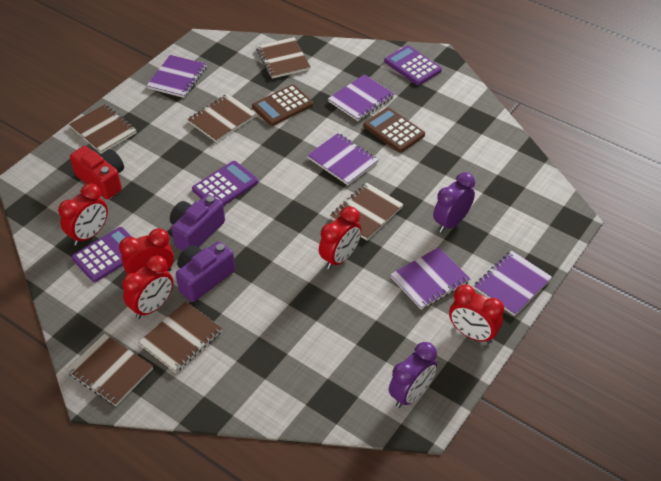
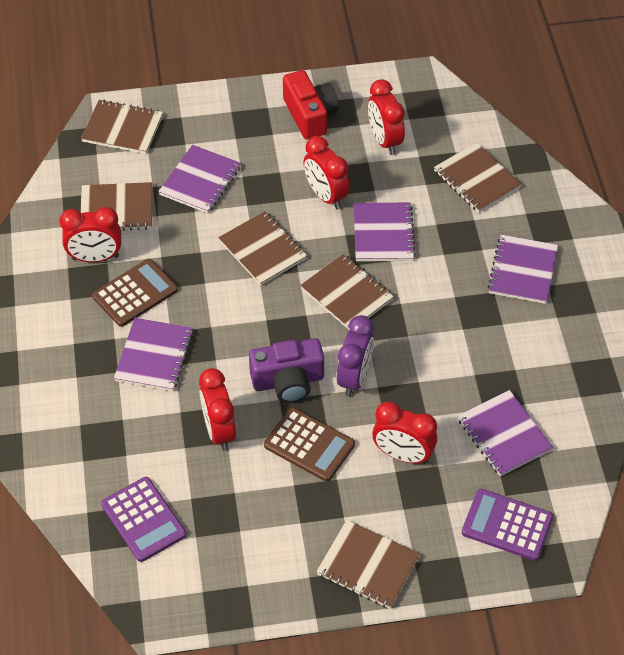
purple calculator: [72,227,132,282] [192,161,258,206] [384,45,442,85] = 3 -> [101,477,186,562] [462,489,553,561] = 2
purple camera: [170,194,225,251] [176,241,235,302] = 2 -> [249,338,324,403] = 1
purple clock: [389,342,437,408] [433,172,475,233] = 2 -> [337,315,374,397] = 1

